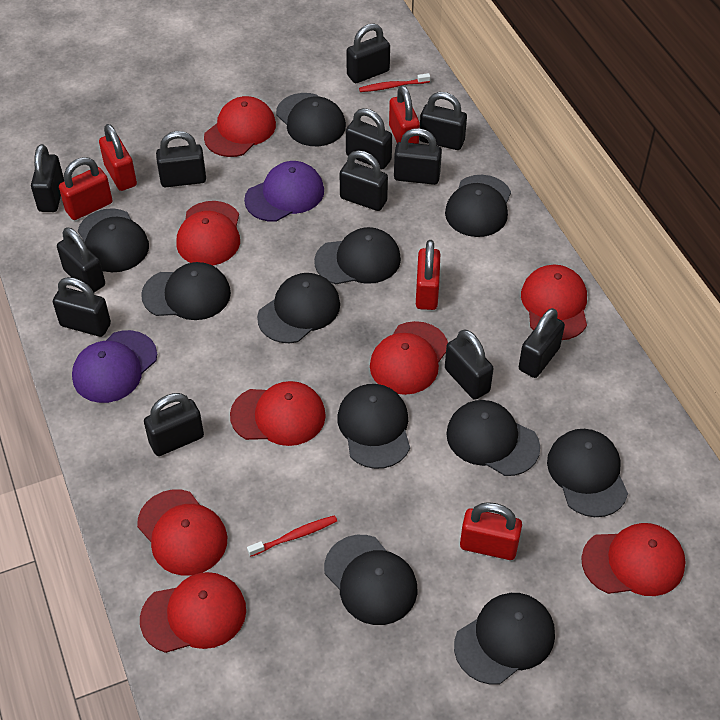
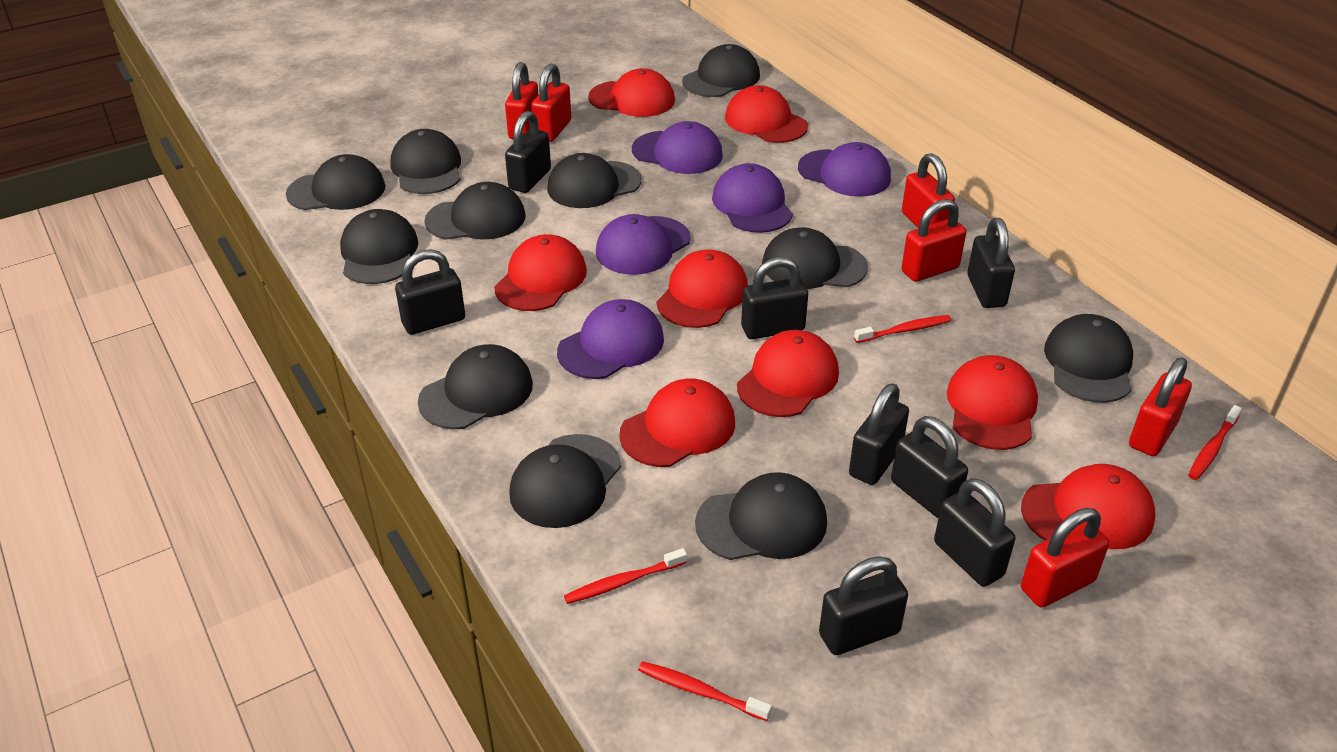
black padlock: [31,144,64,212] [53,277,111,337] [57,227,105,292] [144,393,204,456] [156,131,206,187] [340,150,388,211] [346,23,390,83] [346,108,392,169] [394,128,442,185] [419,92,467,150] [445,329,494,400] [519,308,565,378] = 12 -> [395,249,465,335] [505,111,551,193] [741,257,808,339] [819,556,908,655] [849,383,909,485] [891,416,968,518] [934,478,1015,587] [967,218,1015,308] = 8
purple cap: [72,330,157,403] [244,161,324,222] = 2 -> [557,299,664,379] [596,214,690,275] [632,121,723,174] [712,163,793,233] [798,142,891,197] = 5
red padlock: [59,157,112,220] [99,124,137,191] [389,85,420,144] [416,240,440,310] [460,502,522,560] = 5 -> [505,62,539,139] [531,63,571,142] [902,153,955,229] [902,199,966,282] [1021,508,1109,607] [1129,358,1192,456] = 6
red toothbrush: [247,515,337,557] [359,73,430,92] = 2 -> [564,548,687,604] [638,661,772,721] [854,315,951,343] [1188,405,1242,480] = 4

